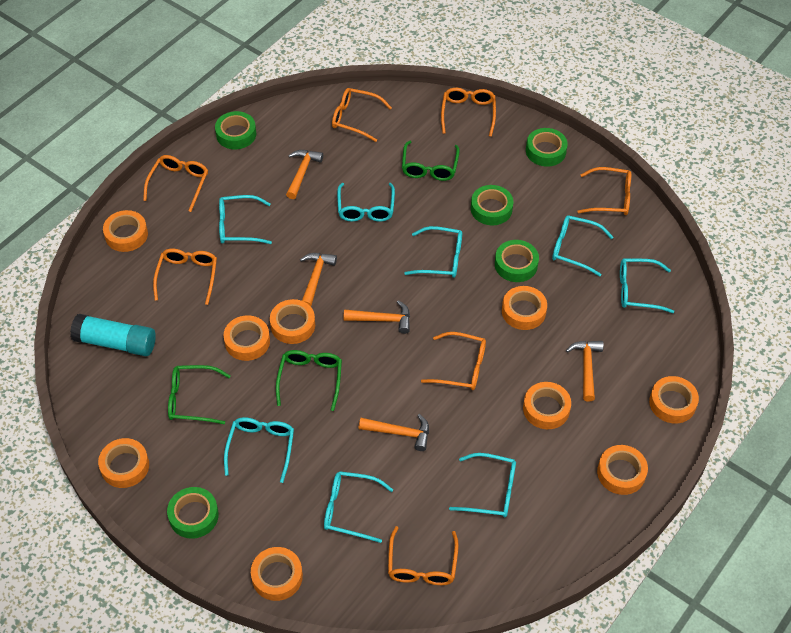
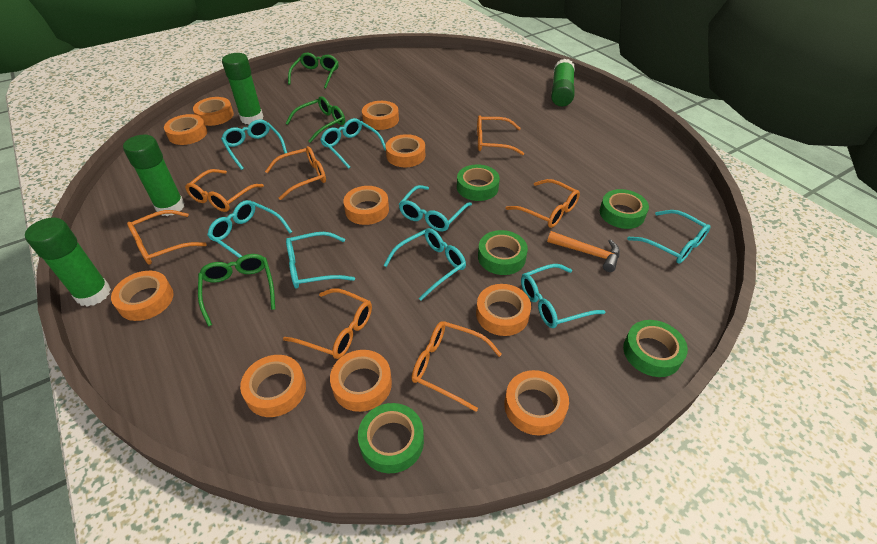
green glue stick: none = 0 -> [25,218,111,307] [123,135,185,216] [222,53,263,125] [551,59,575,106] = 4
orange hammer: [286,150,323,199] [300,253,337,306] [344,300,410,334] [358,414,429,451] [566,341,604,402] = 5 -> [547,231,620,272] = 1
orange tape: [98,438,149,488] [103,210,148,252] [224,315,270,361] [251,547,303,601] [270,299,315,344] [502,286,547,330] [523,382,571,429] [597,445,648,495] [649,376,699,423] = 9 -> [111,271,174,321] [164,114,207,145] [193,97,234,126] [240,355,306,417] [330,350,392,412] [343,186,389,225] [362,101,399,130] [386,134,425,167] [476,284,531,336] [504,370,569,435] = 10
turquoise glue stick: [70,314,156,356] = 1 -> none = 0

